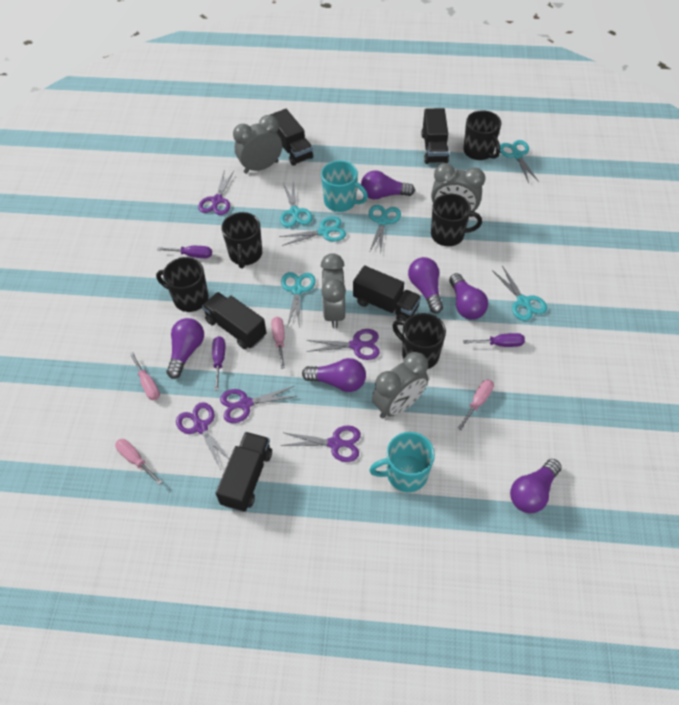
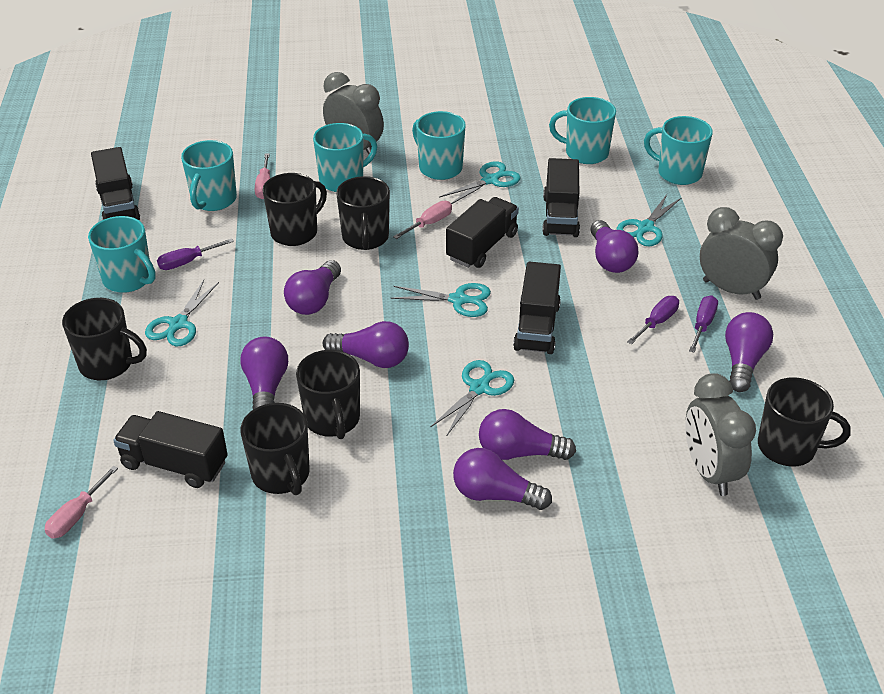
black mug: [156,257,209,312] [221,212,262,268] [393,313,446,369] [431,194,482,246] [463,110,501,160] = 5 -> [62,298,147,380] [240,403,310,495] [262,173,327,246] [296,350,360,439] [336,176,390,250] [758,377,851,467] = 6
grey clock: [233,115,282,174] [321,253,346,329] [372,352,428,418] [431,163,485,217] = 4 -> [323,72,384,154] [685,373,756,496] [700,207,783,300] = 3
pink screwdriver: [115,439,162,485] [129,352,160,400] [271,317,285,369] [458,380,494,430] = 4 -> [45,466,118,538] [255,153,270,199] [393,201,452,239] = 3
purple light bulb: [167,318,204,379] [302,358,366,392] [361,170,415,199] [408,257,443,313] [449,273,488,320] [510,459,562,513] = 6 -> [240,336,288,410] [284,260,341,315] [323,321,409,368] [453,448,552,510] [479,409,576,460] [590,220,638,273] [725,312,773,392] = 7
purple scissors: [176,402,229,470] [198,171,234,215] [220,386,298,423] [281,426,361,462] [307,329,380,360] = 5 -> none = 0
turquoise mug: [321,161,368,212] [369,432,435,492] = 2 -> [88,216,156,293] [181,140,237,211] [313,123,377,192] [412,111,466,180] [549,97,616,164] [644,116,713,185] = 6
turquoise scissors: [279,216,346,246] [280,180,312,228] [281,272,316,328] [369,205,401,253] [492,266,547,321] [500,140,539,183] = 6 -> [145,280,219,346] [391,283,491,317] [430,360,514,435] [439,161,521,204] [616,194,681,246] = 5

